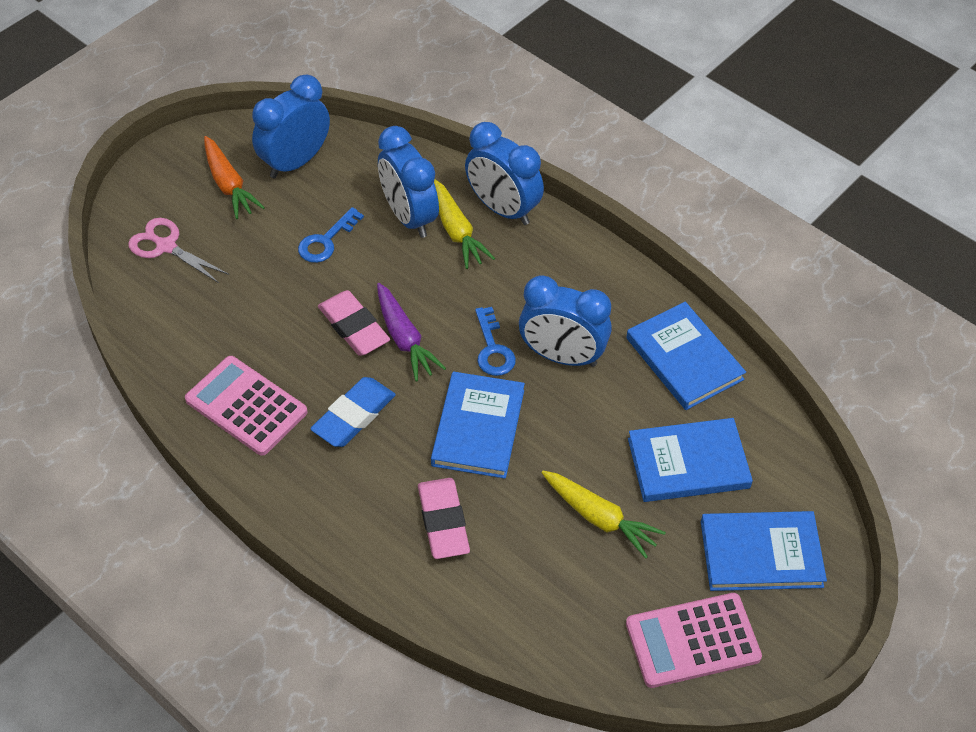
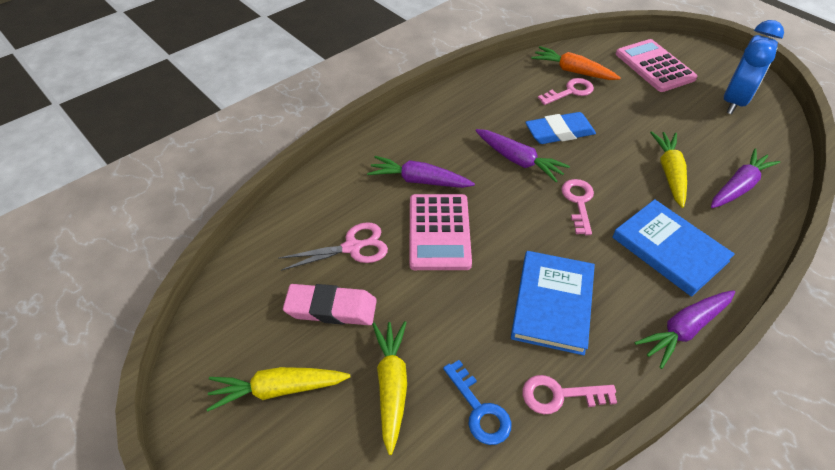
blue book: [431,372,525,478] [626,302,746,410] [628,418,753,502] [701,511,827,591] = 4 -> [511,251,595,355] [612,199,735,297] = 2
blue clock: [252,75,330,178] [378,126,439,238] [465,122,544,225] [519,275,612,367] = 4 -> [724,20,784,114] = 1
blue key: [298,207,364,263] [475,307,516,376] = 2 -> [443,360,511,445] = 1
pink eraser: [318,290,390,356] [418,478,470,559] = 2 -> [283,284,377,325] = 1
pink key: none = 0 -> [522,375,617,414] [538,78,594,105] [561,179,594,235] = 3
purple carrot: [377,283,446,381] = 1 -> [367,156,475,188] [475,129,570,182] [634,290,735,369] [711,148,780,208] = 4
yellow carrot: [434,179,495,269] [542,471,666,559] = 2 -> [206,367,350,412] [372,321,407,455] [650,131,687,208] = 3

